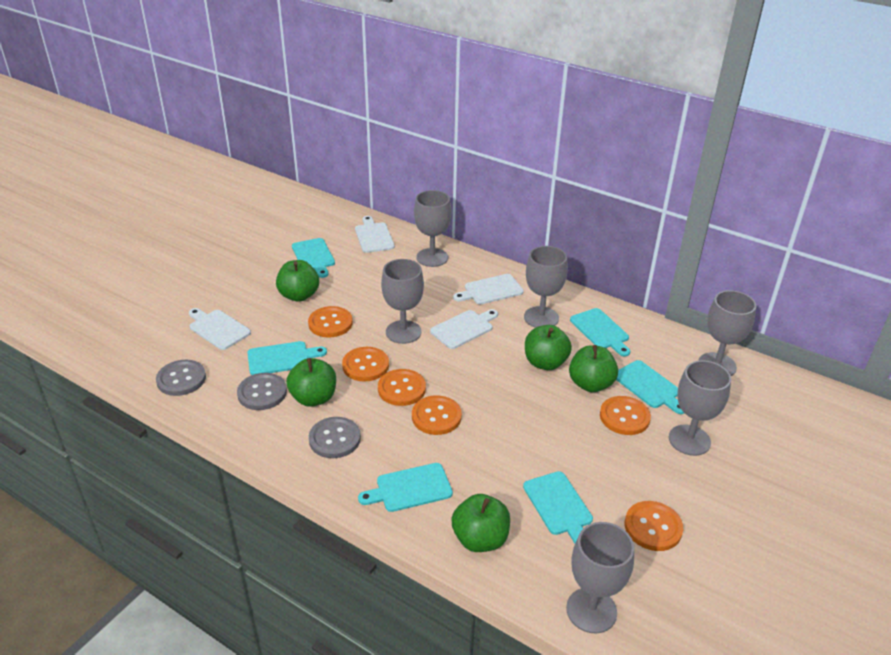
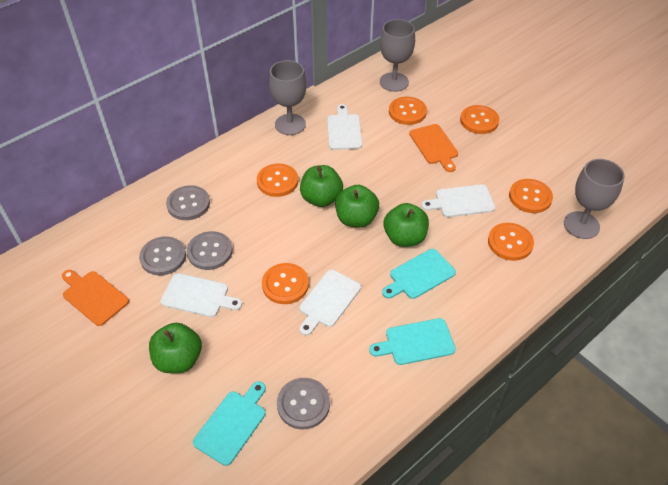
green apple: [276,260,319,302] [286,358,336,407] [451,494,510,552] [525,325,572,370] [569,345,618,392] = 5 -> [149,323,202,373] [300,165,343,207] [335,185,379,228] [384,203,429,247] = 4
grey button: [156,360,206,396] [237,373,287,410] [309,417,361,458] = 3 -> [139,236,186,276] [166,185,210,220] [187,231,233,270] [277,378,330,429] = 4
grey goblet: [381,259,424,344] [414,190,451,267] [524,246,568,328] [566,522,634,634] [669,360,731,456] [698,290,756,376] = 6 -> [269,60,307,135] [380,19,415,92] [564,159,625,239] = 3
orange cutting board: none = 0 -> [62,270,129,326] [409,124,458,172] = 2
turquoise cutting board: [247,341,327,375] [292,238,335,278] [358,463,453,512] [523,471,593,543] [570,308,630,356] [616,360,684,414] = 6 -> [193,381,266,466] [369,318,456,365] [382,249,456,299] = 3

